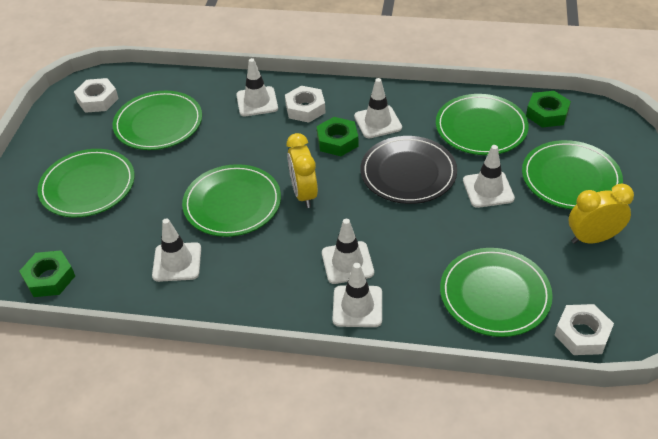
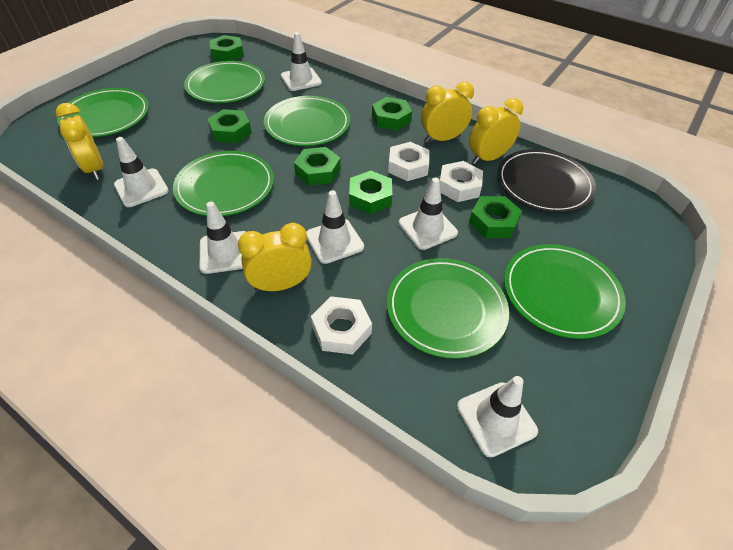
green nut: [19,250,75,297] [317,117,359,156] [526,91,571,128] = 3 -> [207,109,252,144] [209,35,244,61] [294,147,341,186] [349,171,392,214] [372,97,412,131] [469,196,522,238] = 6
yellow clock: [287,133,318,208] [569,183,634,244] = 2 -> [55,103,103,180] [238,223,312,292] [421,81,474,142] [469,98,523,164] = 4

